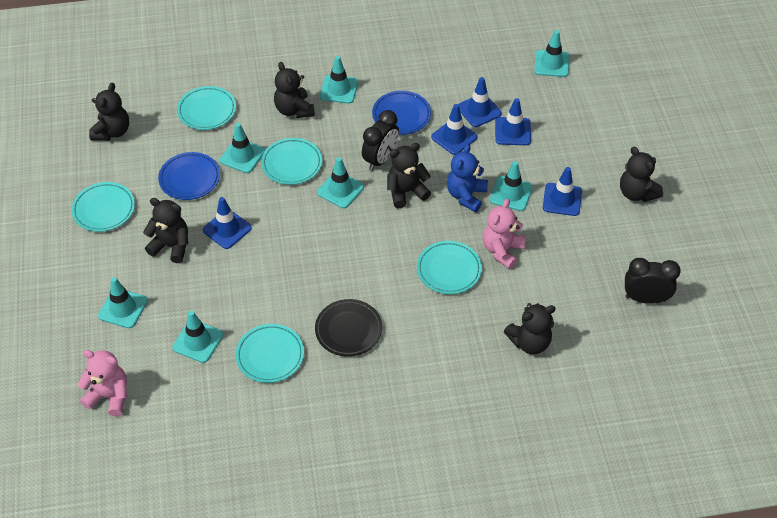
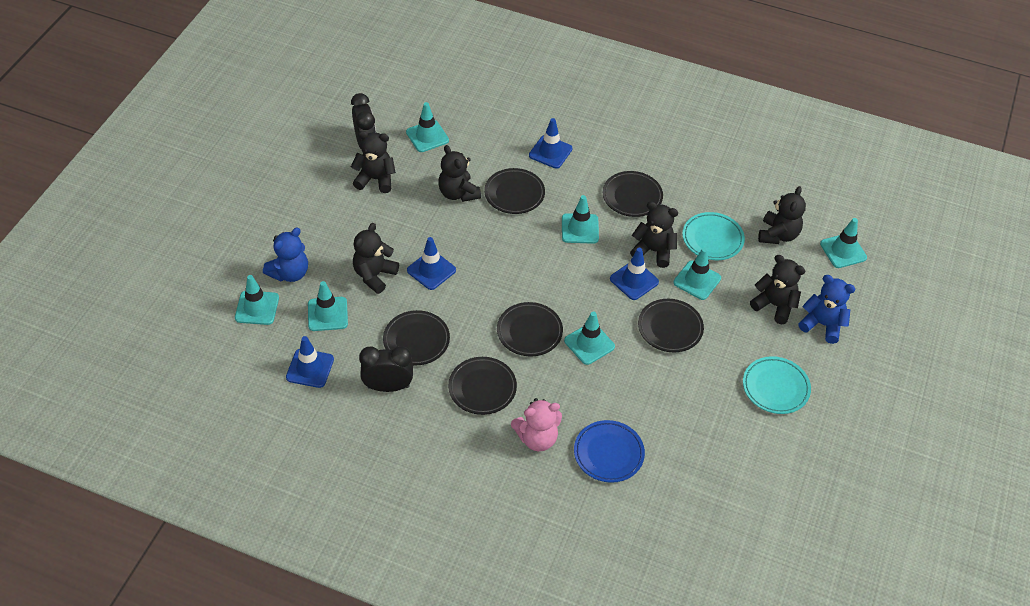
black plate: [315,299,382,357] = 1 -> [383,310,450,365] [448,357,517,415] [484,168,545,214] [497,302,563,356] [603,171,663,217] [638,299,704,352] = 6
blue plate: [158,152,220,200] [372,91,431,135] = 2 -> [574,420,645,483] = 1
blue teddy bear: [447,144,488,212] = 1 -> [263,228,308,282] [798,275,856,344] = 2
blue traffic cone: [203,197,252,249] [431,104,477,155] [458,77,502,127] [495,98,531,145] [543,167,582,216] = 5 -> [286,336,334,388] [407,237,456,290] [529,118,572,169] [610,248,659,300] = 4
pink teddy bear: [78,350,127,416] [483,199,526,269] = 2 -> [511,398,562,451] = 1
turquoise plate: [71,182,135,232] [177,86,236,130] [235,324,304,383] [261,138,322,185] [417,241,482,294] = 5 -> [682,212,745,260] [743,356,811,414] = 2

